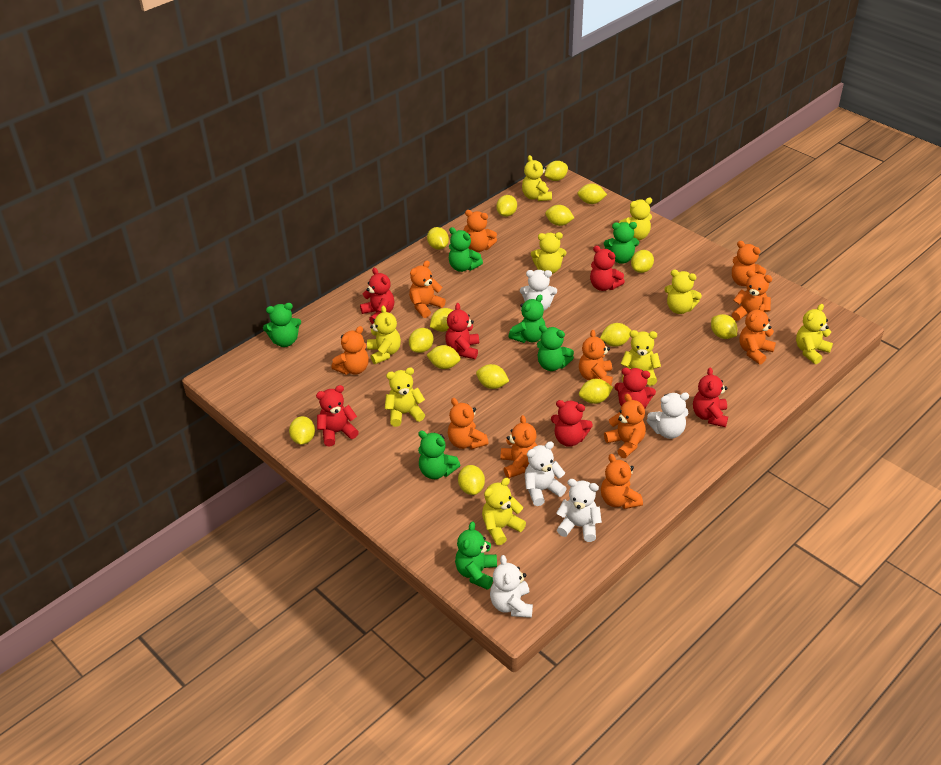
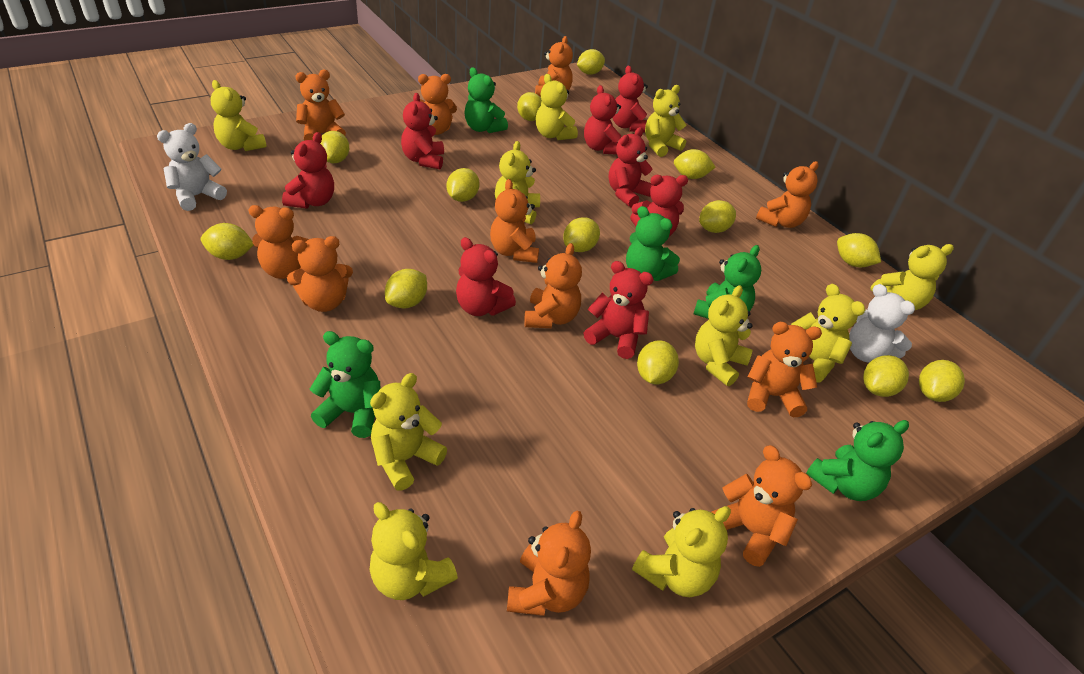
green teddy bear: [263,303,301,347] [418,431,460,479] [449,227,483,272] [455,521,497,590] [508,294,546,343] [537,325,574,371] [604,222,639,264] = 7 -> [310,331,380,438] [465,67,508,133] [626,206,680,281] [693,245,761,319] [806,420,909,501] = 5
red teddy bear: [316,385,359,447] [360,268,394,324] [445,303,479,359] [551,400,593,447] [590,245,625,291] [614,368,656,409] [693,367,728,427] = 7 -> [282,132,334,209] [401,93,444,169] [456,237,516,316] [583,261,654,359] [584,85,621,155] [609,127,653,208] [613,66,648,133] [630,175,688,236] = 8
white teddy bear: [490,555,533,618] [520,270,557,311] [525,441,567,506] [557,479,602,542] [646,392,689,439] = 5 -> [157,123,227,211] [849,284,915,363] = 2
yellow lemon: [289,416,315,445] [409,328,434,353] [427,227,449,250] [427,345,460,369] [430,308,454,332] [458,465,485,495] [476,364,509,389] [496,195,517,217] [545,161,568,181] [545,205,574,226] [577,183,607,204] [579,379,613,404] [600,323,631,347] [631,250,654,273] [711,314,737,339] = 15 -> [201,223,253,260] [320,131,349,163] [385,269,427,309] [446,168,479,202] [517,92,542,121] [563,217,600,252] [577,49,605,75] [637,340,679,384] [674,149,716,179] [699,200,736,233] [837,233,881,267] [863,355,909,397] [919,360,965,402] = 13
yellow teddy bear: [367,306,401,364] [385,367,425,427] [482,478,526,545] [522,155,552,201] [531,232,566,274] [619,198,652,240] [621,330,661,386] [664,269,702,314] [796,304,833,364] = 9 -> [211,80,267,151] [369,502,458,600] [370,373,447,491] [495,141,540,224] [536,74,578,140] [632,506,731,597] [645,85,686,157] [695,285,753,386] [791,284,865,382] [870,244,954,310] = 10

